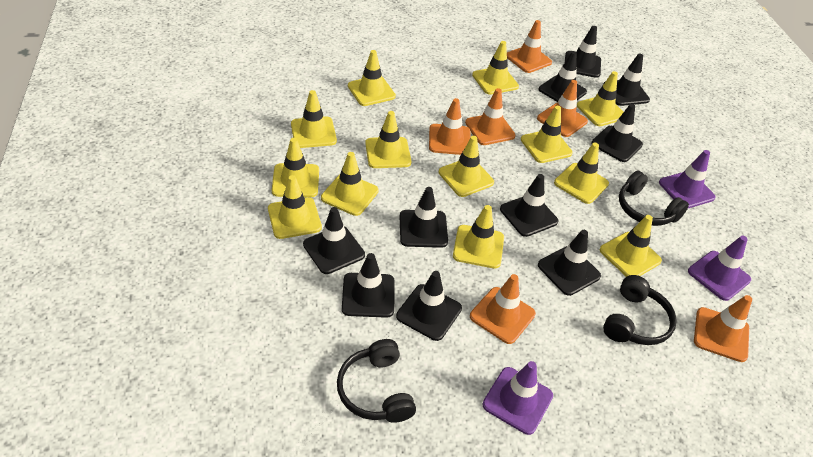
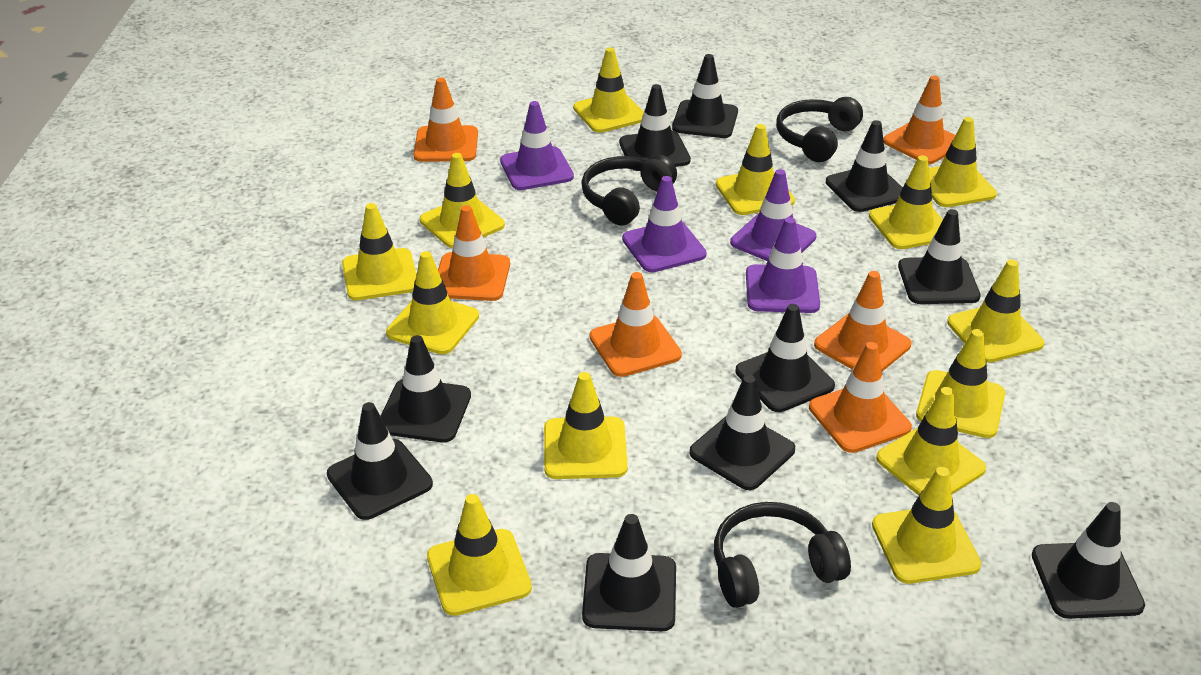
purple traffic cone: [482,361,553,435] [659,150,716,208] [688,236,751,301] = 3 -> [500,101,574,190] [622,176,707,272] [730,169,816,261] [746,217,820,313] = 4

